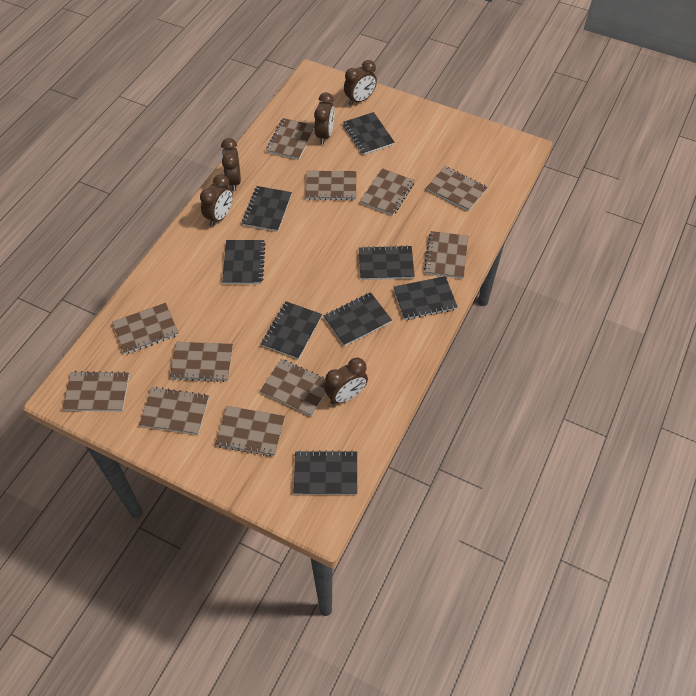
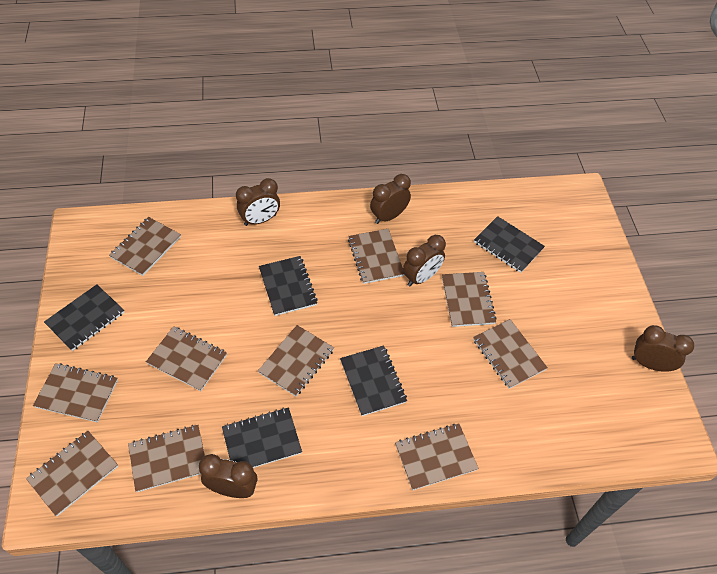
black notebook: [222,240,266,284] [242,186,292,232] [261,301,322,359] [293,450,357,495] [324,292,392,346] [343,112,395,155] [359,245,415,280] [394,276,457,320] = 8 -> [44,284,125,351] [222,407,302,468] [259,256,318,316] [340,345,407,416] [474,216,545,273] = 5
brown notebook: [62,371,129,411] [112,303,179,354] [139,387,209,435] [170,342,233,382] [215,406,285,456] [260,359,326,417] [266,118,315,160] [305,171,356,201] [360,168,415,216] [424,231,468,279] [426,166,488,211] = 11 -> [26,431,118,516] [33,363,118,423] [109,217,181,276] [128,425,205,492] [146,326,227,391] [258,325,334,397] [348,229,404,284] [395,423,479,490] [442,272,497,327] [473,319,548,389] = 10

